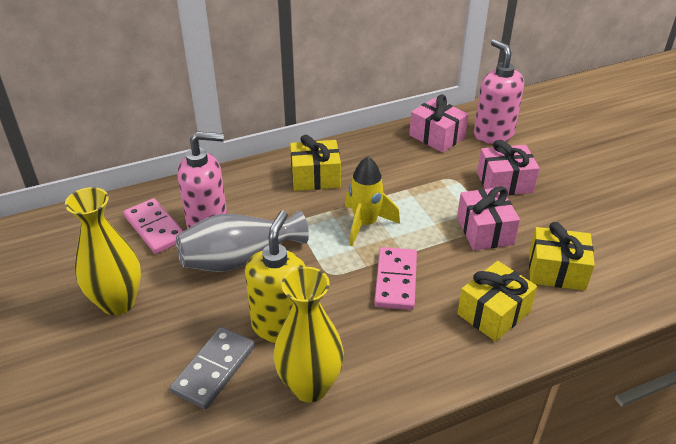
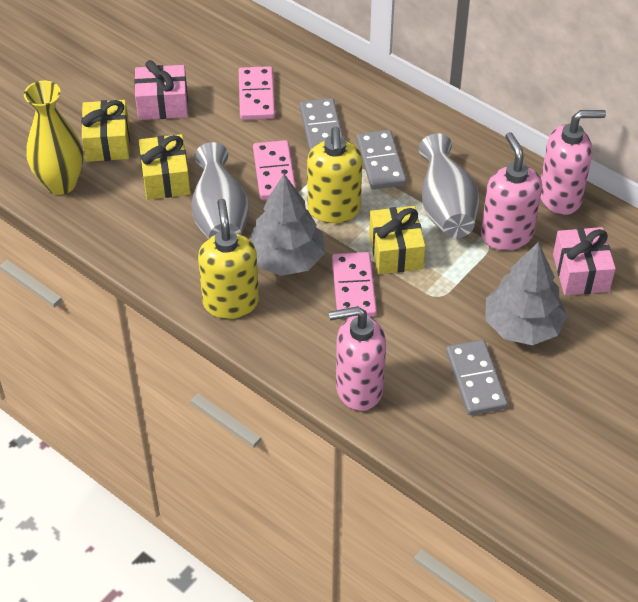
grey domino: [170,327,255,409] = 1 -> [300,98,343,151] [357,130,406,189] [446,340,508,415] = 3
grey tree: none = 0 -> [249,174,325,276] [485,242,567,345] = 2
grey vase: [176,210,309,272] = 1 -> [191,142,249,239] [419,133,480,238] = 2
pink domino: [124,198,183,254] [374,247,417,310] = 2 -> [239,66,275,120] [253,140,296,200] [332,252,377,318] = 3
pink gift: [409,95,468,153] [457,186,520,250] [477,140,540,195] = 3 -> [134,60,188,120] [553,227,616,295] = 2
pink soap dispenser: [178,131,227,229] [474,39,524,144] = 2 -> [329,306,386,411] [481,132,542,250] [540,110,606,215] = 3
yellow rocket: [345,156,400,246] = 1 -> none = 0
yellow soap dispenser: [245,211,306,343] = 1 -> [198,199,259,319] [307,126,362,223] = 2
yellow vase: [65,187,141,315] [273,267,344,402] = 2 -> [24,81,84,195] = 1

